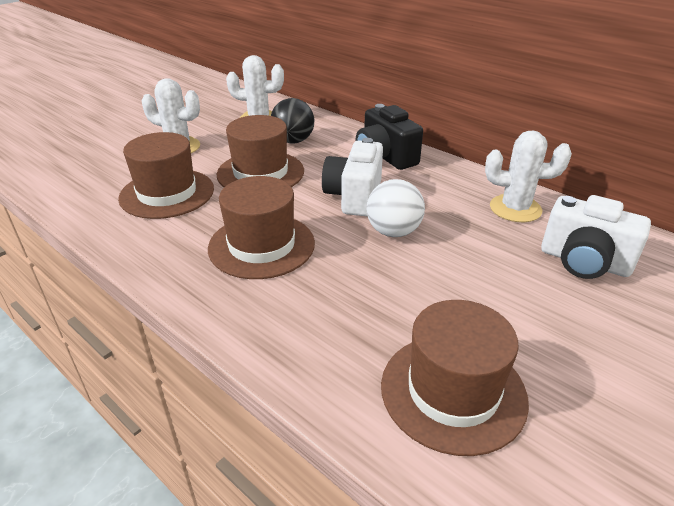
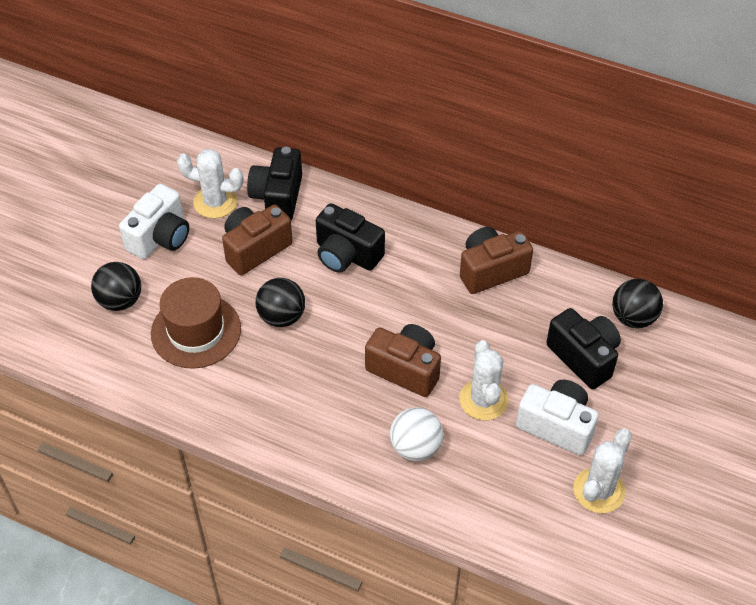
black ball: [271,98,315,143] = 1 -> [91,262,141,311] [256,278,305,327] [612,279,663,328] = 3
black camera: [356,104,423,170] = 1 -> [247,147,302,220] [316,203,385,273] [546,308,621,389] = 3
brown camera: none = 0 -> [222,205,293,275] [365,324,441,397] [460,227,533,294] = 3
brown hat: [118,132,214,219] [208,176,315,279] [217,115,304,187] [381,300,529,456] = 4 -> [151,277,241,369] = 1

